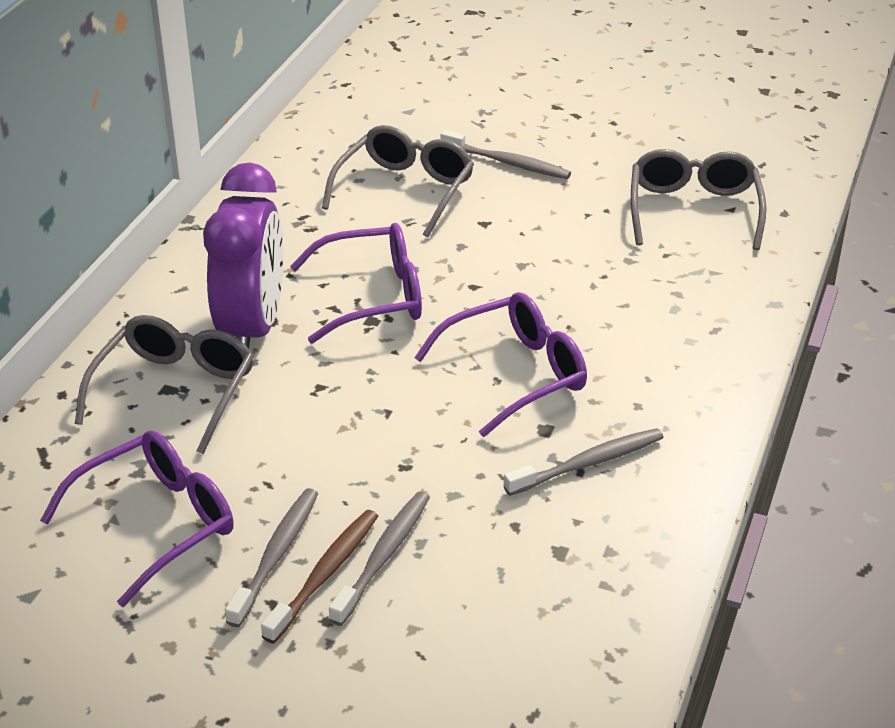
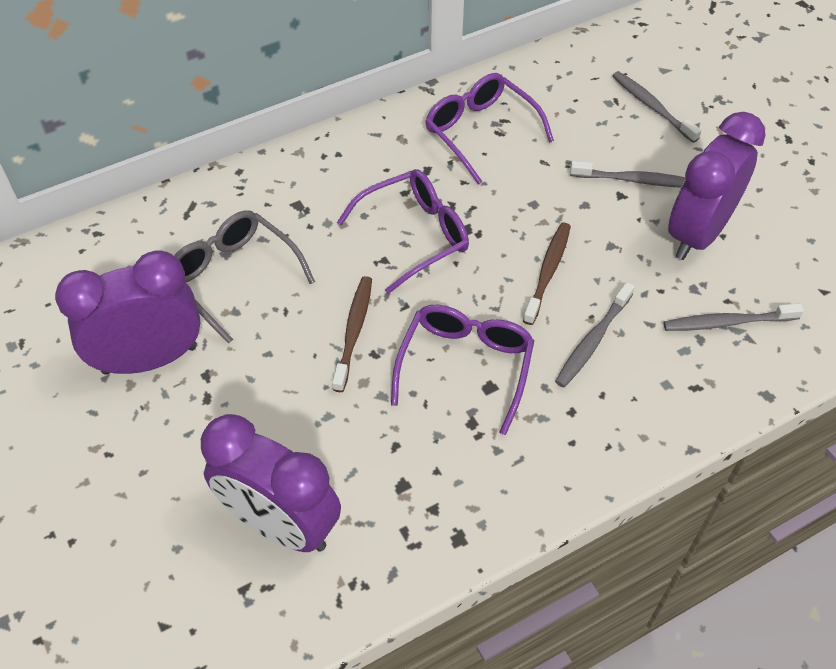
brown toothbrush: [261,510,378,644] = 1 -> [332,276,372,392] [523,223,571,325] = 2
grey glasses: [75,315,254,454] [322,125,474,237] [631,149,766,250] = 3 -> [174,210,315,344] = 1
purple clock: [203,162,283,349] = 1 -> [55,250,201,375] [201,414,341,552] [668,112,765,260] = 3

